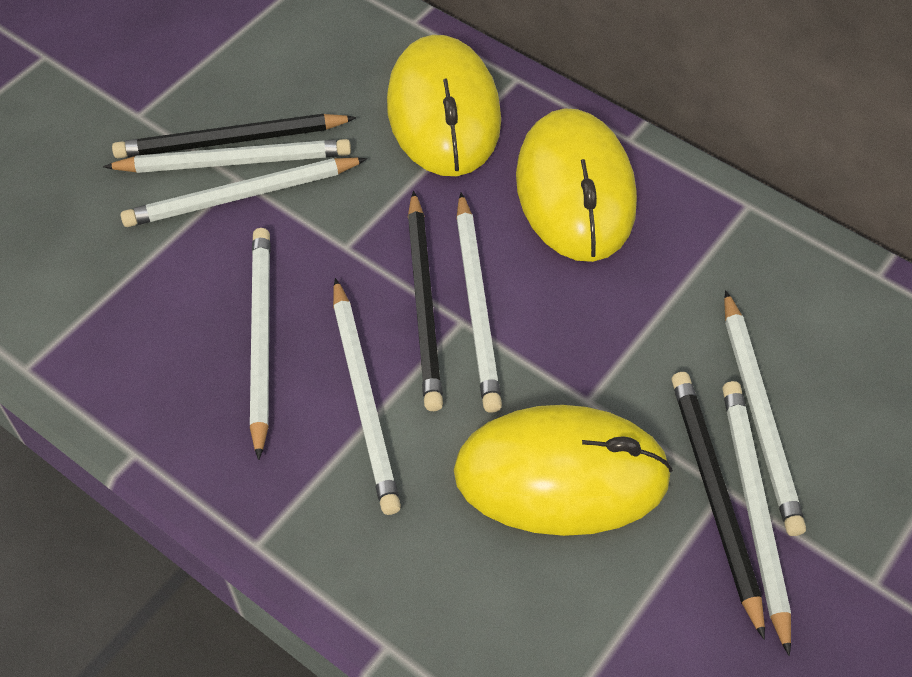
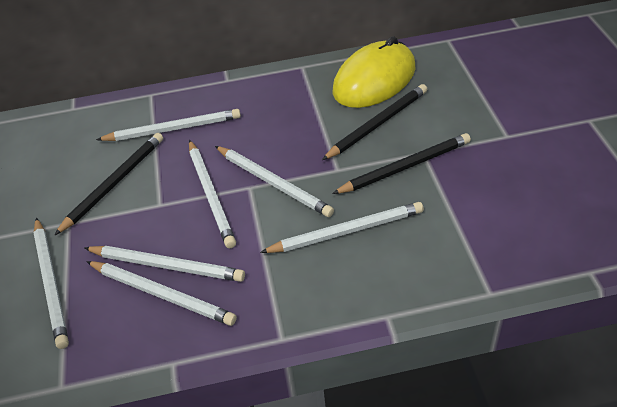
yellow mouse: [387,35,501,176] [454,405,673,536] [516,108,637,262] = 3 -> [332,36,416,108] = 1

